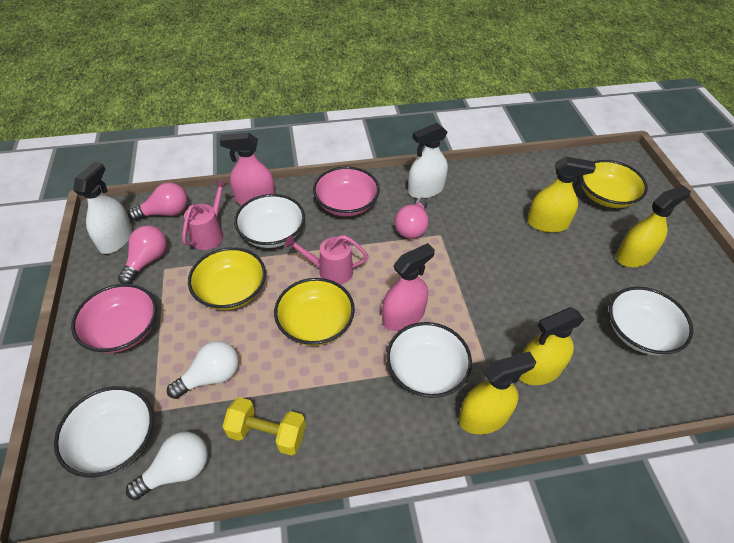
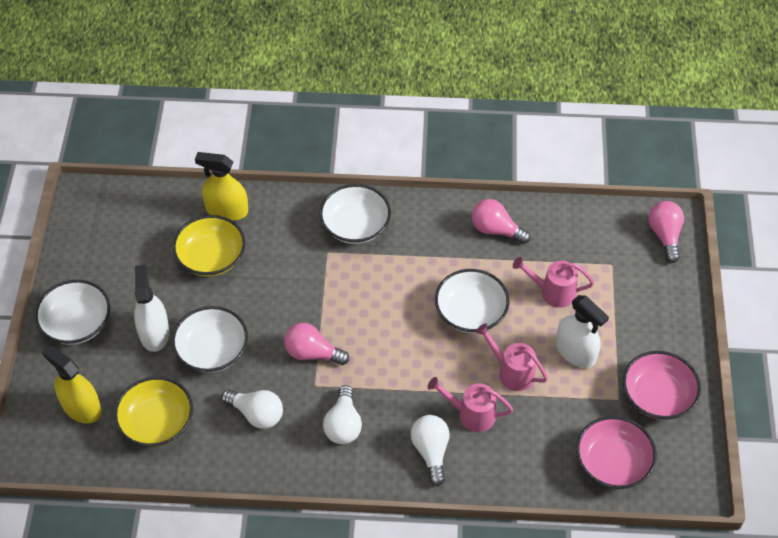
pink spray bottle: [220,132,275,205] [382,243,435,331] = 2 -> none = 0
pink watering can: [182,180,228,250] [284,235,368,284] = 2 -> [428,377,513,432] [476,323,548,391] [513,257,594,308] = 3
white light bulb: [126,432,208,500] [167,341,239,399] = 2 -> [221,389,283,429] [323,385,362,444] [411,415,450,486] = 3
yellow bowl: [188,247,266,310] [274,278,355,346] [582,160,648,208] = 3 -> [114,377,193,447] [173,215,246,277] = 2
yellow dumbbell: [223,397,306,456] = 1 -> none = 0
yellow spray bottle: [459,351,536,434] [519,307,585,385] [527,156,596,233] [616,185,691,267] = 4 -> [42,345,102,423] [195,152,248,221] = 2

